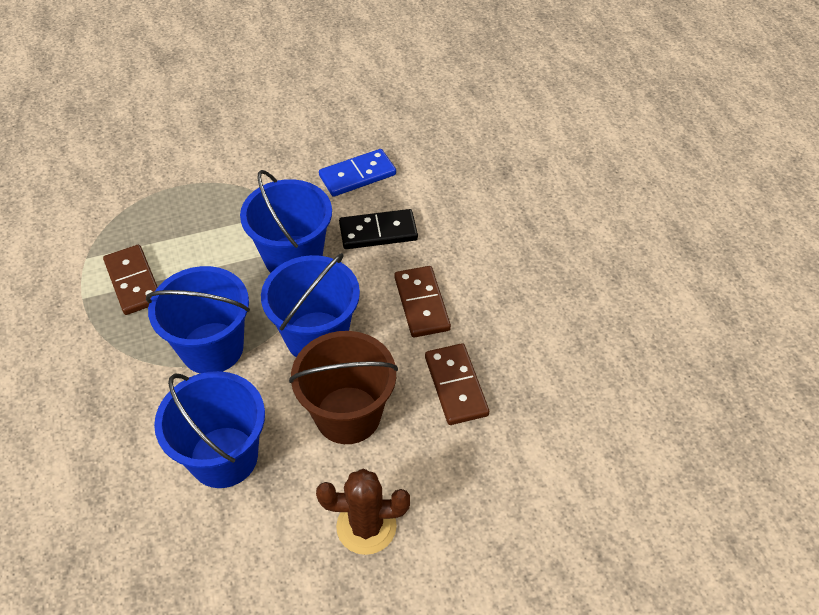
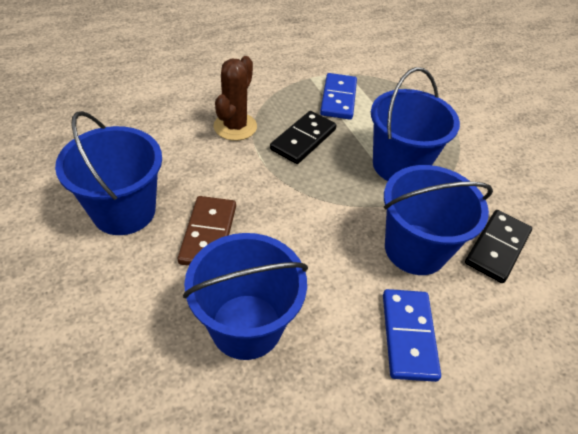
black domino: [339,209,418,249] = 1 -> [270,111,337,164] [465,210,532,283] = 2
blue domino: [319,149,396,197] = 1 -> [320,73,357,120] [383,289,441,382] = 2
brown bucket: [289,331,398,444] = 1 -> none = 0
brown domino: [103,245,158,315] [395,266,451,337] [425,343,489,425] = 3 -> [178,196,236,266] = 1

